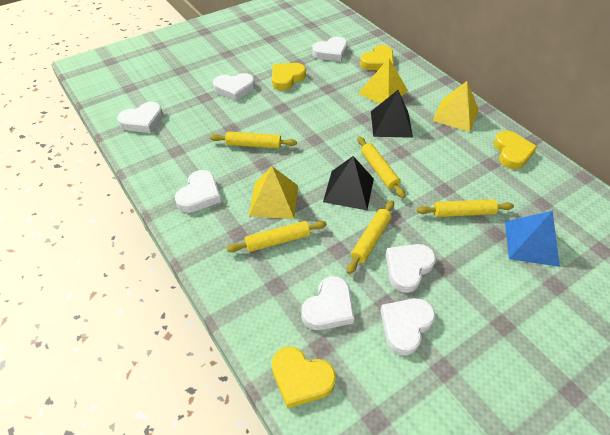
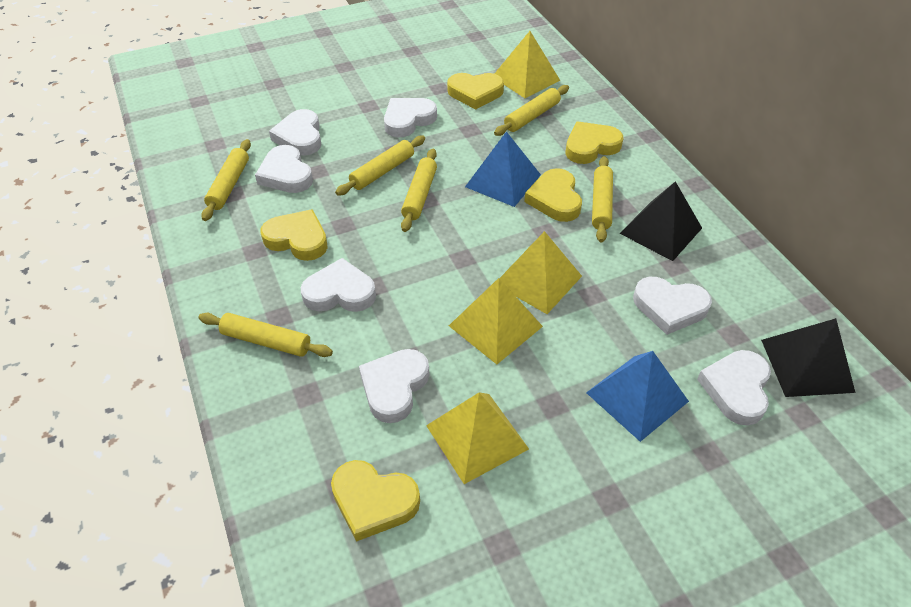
blue pyramid: [505,211,560,267] = 1 -> [465,131,541,207] [586,351,689,442] = 2
yellow heart: [272,63,306,91] [272,346,336,409] [360,45,394,70] [494,131,537,169] = 4 -> [261,209,328,261] [331,460,420,542] [447,73,504,109] [524,168,582,222] [566,121,623,164] = 5
yellow pyramid: [249,166,298,219] [358,58,408,104] [432,81,479,132] = 3 -> [426,392,529,484] [449,278,543,364] [494,31,560,98] [499,231,582,314] = 4
yellow rolling pin: [210,132,297,149] [227,221,327,252] [347,200,394,274] [357,136,406,198] [417,199,514,217] = 5 -> [199,313,333,357] [201,139,251,221] [335,136,425,196] [401,149,437,232] [494,85,569,136] [592,156,613,242] = 6

